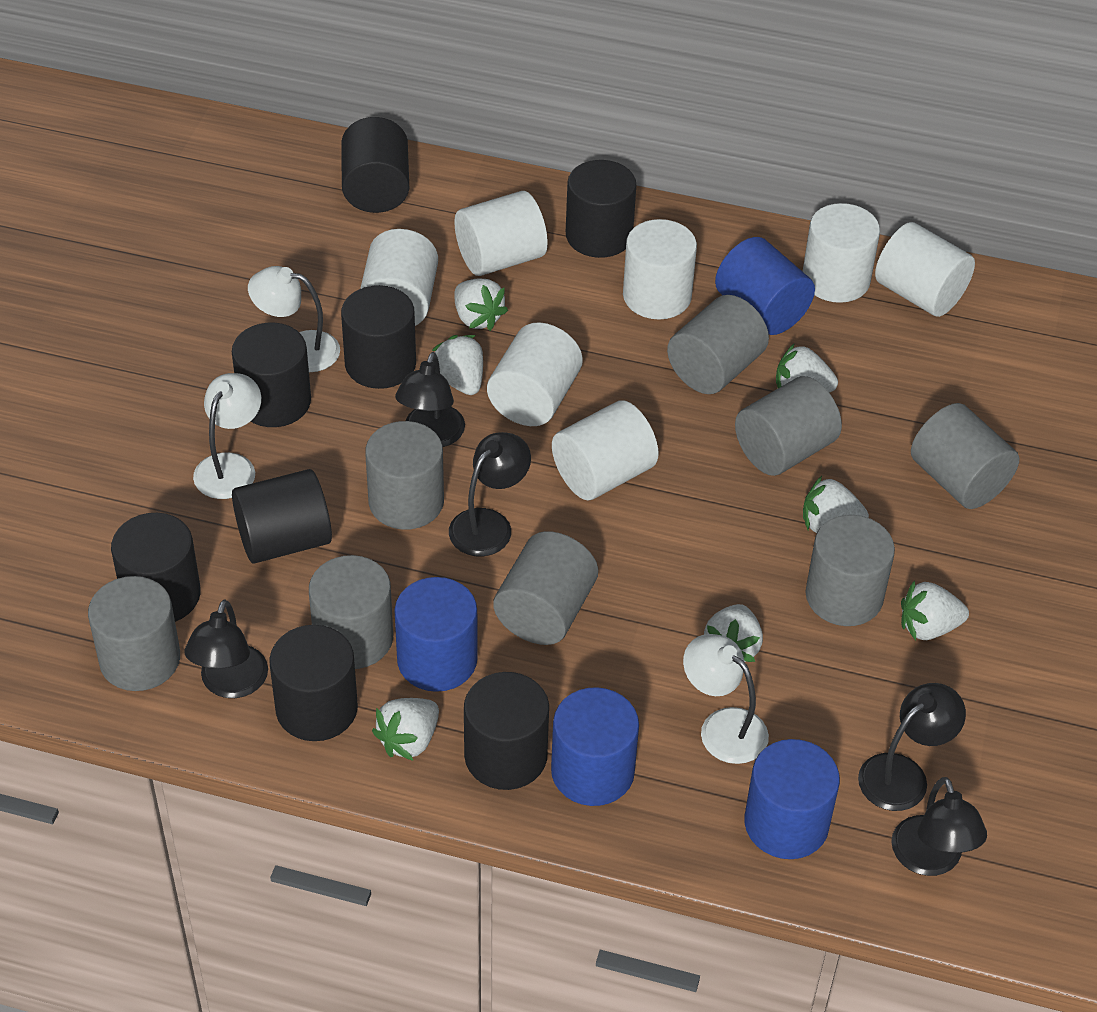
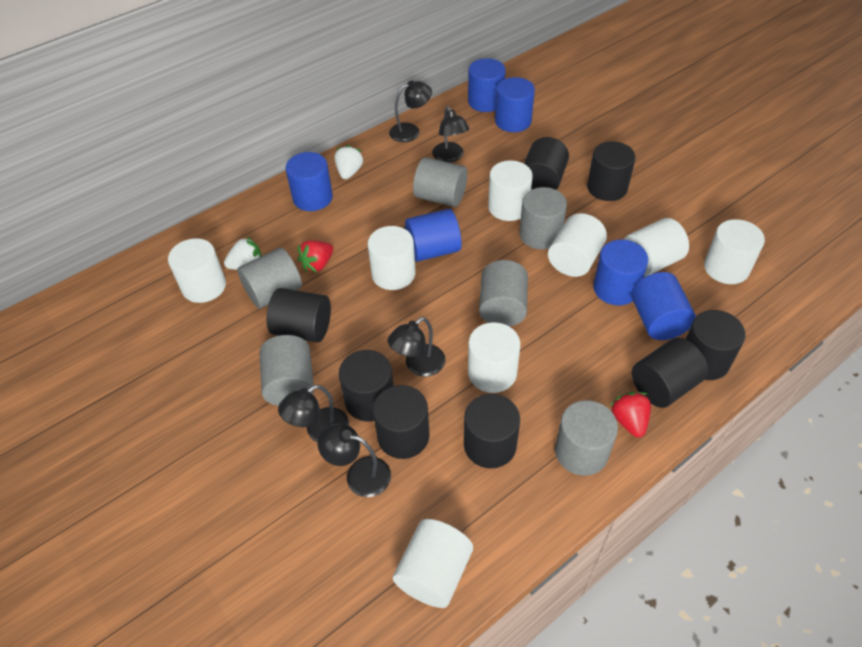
blue cylinder: [394,577,478,692] [551,687,639,806] [715,237,815,335] [744,739,840,859] = 4 -> [285,152,333,211] [405,209,462,262] [468,58,506,112] [495,77,535,132] [593,240,648,305] [631,272,696,340] = 6
grey cylinder: [88,576,180,691] [309,555,393,669] [365,421,444,530] [493,531,598,645] [667,295,769,394] [735,376,842,476] [806,515,895,626] [911,403,1019,509] = 8 -> [237,247,302,309] [259,335,314,406] [413,157,467,207] [479,260,528,327] [519,187,567,249] [555,400,618,476] = 6
red strawberry: none = 0 -> [297,240,333,272] [610,392,651,438] = 2
white cylinder: [360,229,438,326] [455,191,548,276] [487,322,583,426] [552,400,659,500] [623,219,697,319] [803,203,880,303] [875,222,975,317] = 7 -> [168,238,226,303] [368,226,416,290] [393,519,473,608] [468,322,520,393] [488,160,533,221] [548,213,607,277] [624,218,689,276] [704,219,765,284] = 8
white lamp: [193,373,261,499] [248,266,340,372] [683,634,769,764] = 3 -> none = 0
white strawberry: [372,698,439,761] [432,335,483,395] [455,279,508,331] [704,604,763,662] [776,343,838,393] [803,476,869,533] [901,580,969,640] = 7 -> [224,237,262,270] [335,145,364,179] = 2

